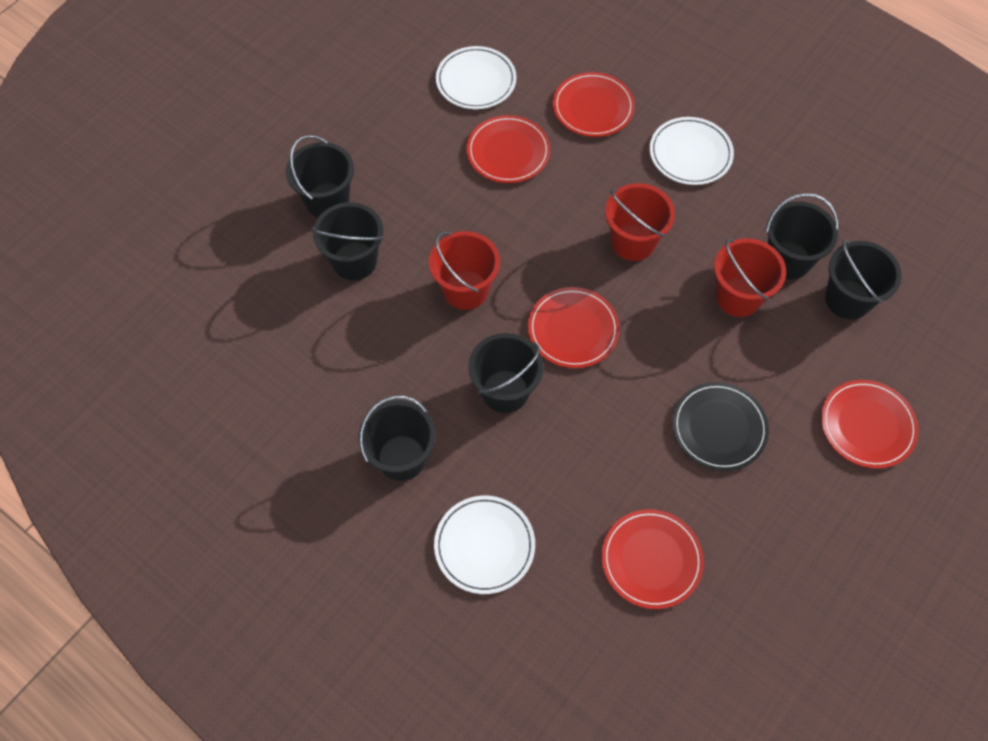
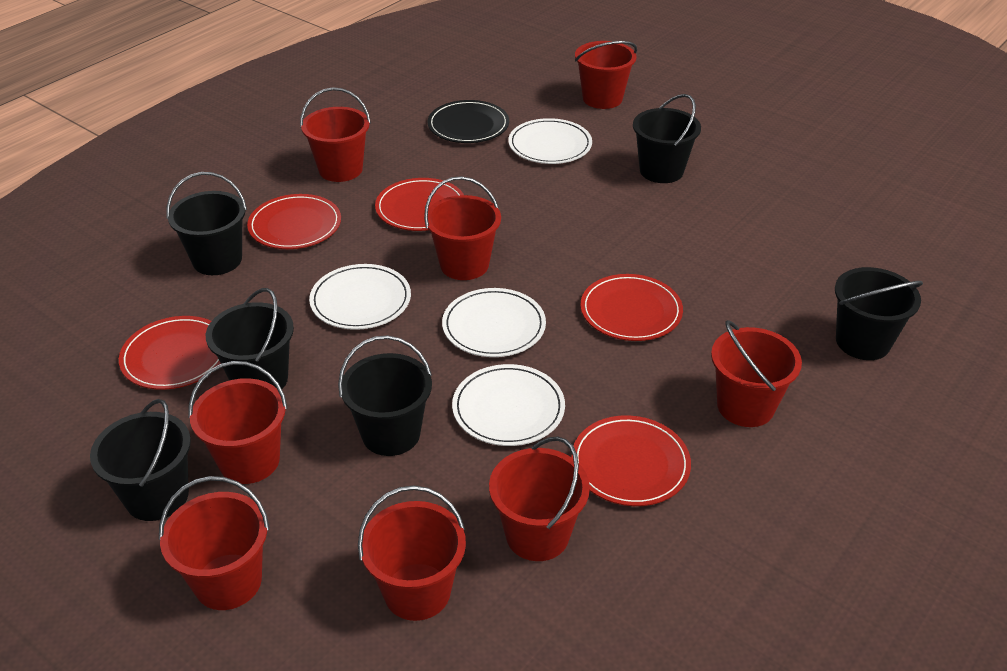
red bucket: [429,231,500,310] [605,183,675,261] [714,238,786,317] = 3 -> [159,476,270,610] [188,361,287,484] [300,87,371,182] [358,485,466,621] [424,176,501,280] [489,436,590,561] [575,41,637,109] [711,320,802,427] = 8
white plate: [434,496,535,594] [436,46,517,109] [650,117,734,185] = 3 -> [309,264,411,330] [442,288,546,357] [452,364,565,446] [508,118,592,164] = 4

